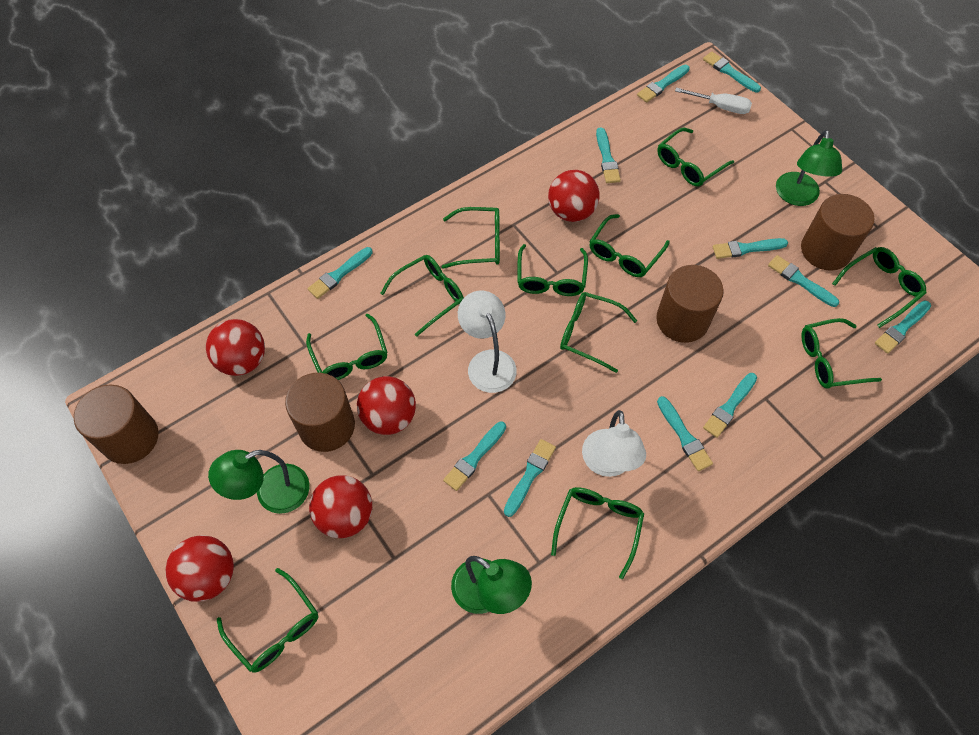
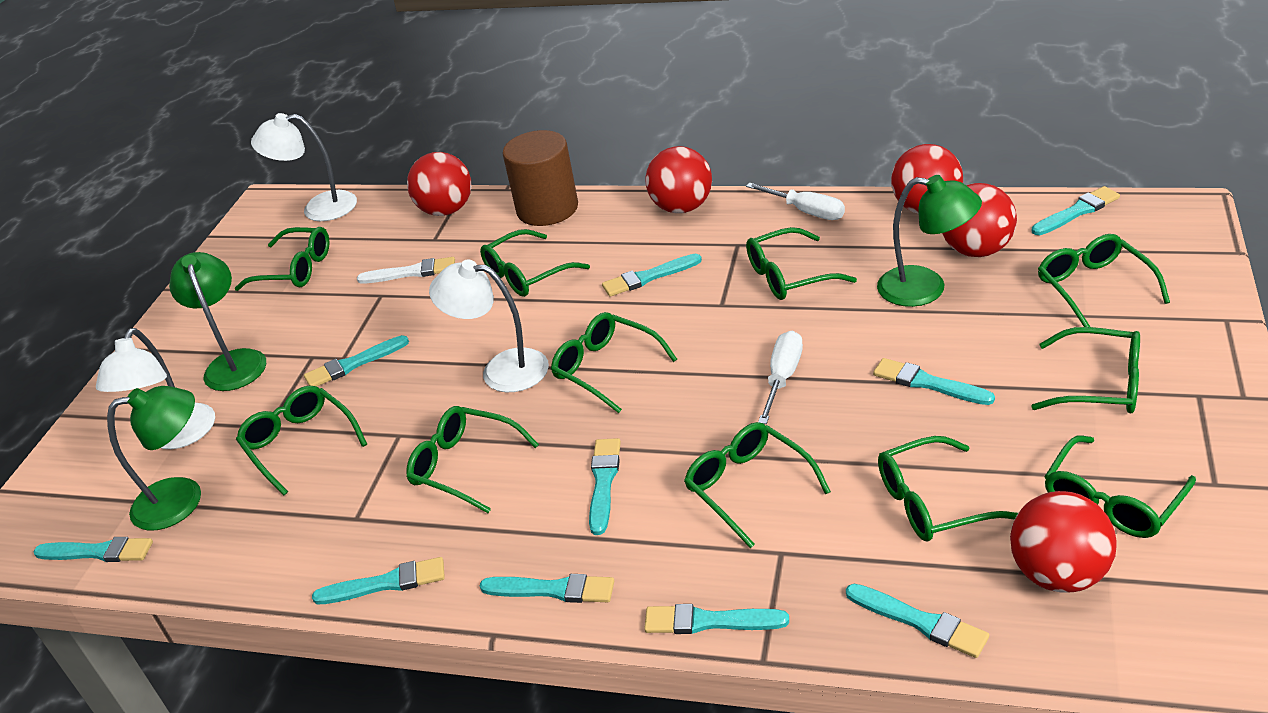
brown cylinder: [74,385,159,464] [285,373,355,452] [656,265,724,343] [801,194,874,271] = 4 -> [503,130,578,226] = 1
turquoise brush: [308,247,373,299] [443,422,506,491] [504,439,556,517] [596,127,621,183] [637,65,690,103] [657,396,713,471] [703,52,761,93] [703,373,757,438] [713,238,788,259] [768,255,839,307] [875,301,931,354] = 11 -> [33,537,153,562] [304,335,409,387] [312,557,445,604] [480,574,614,603] [589,438,621,535] [602,254,702,297] [644,604,789,634] [846,584,989,658] [873,358,995,405] [1032,186,1120,235] = 10
white brush: none = 0 -> [357,257,455,284] = 1
white lamp: [458,291,517,393] [582,410,646,477] = 2 -> [96,328,215,449] [251,113,357,221] [429,260,549,392] = 3
white screwdriver: [675,88,752,114] = 1 -> [746,183,845,220] [758,331,803,424] = 2

